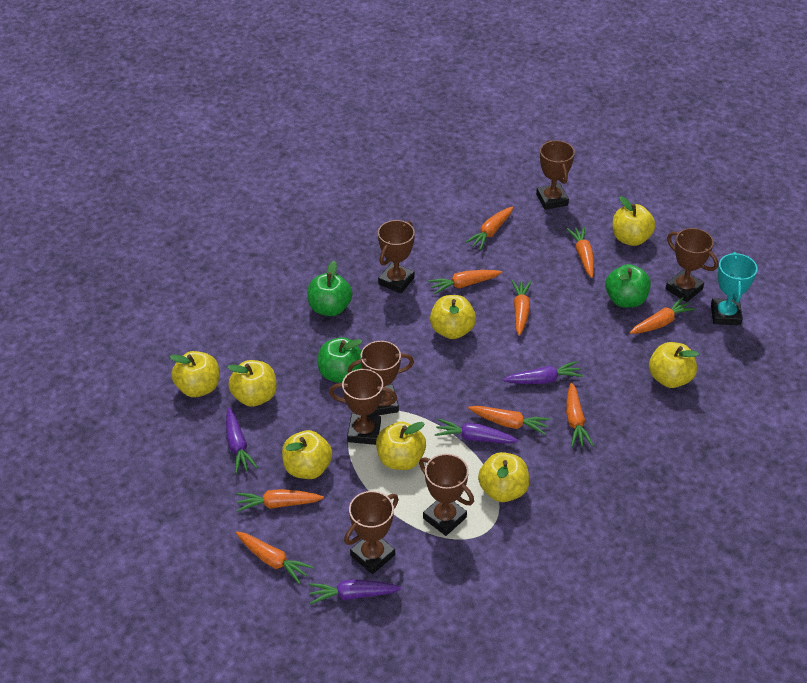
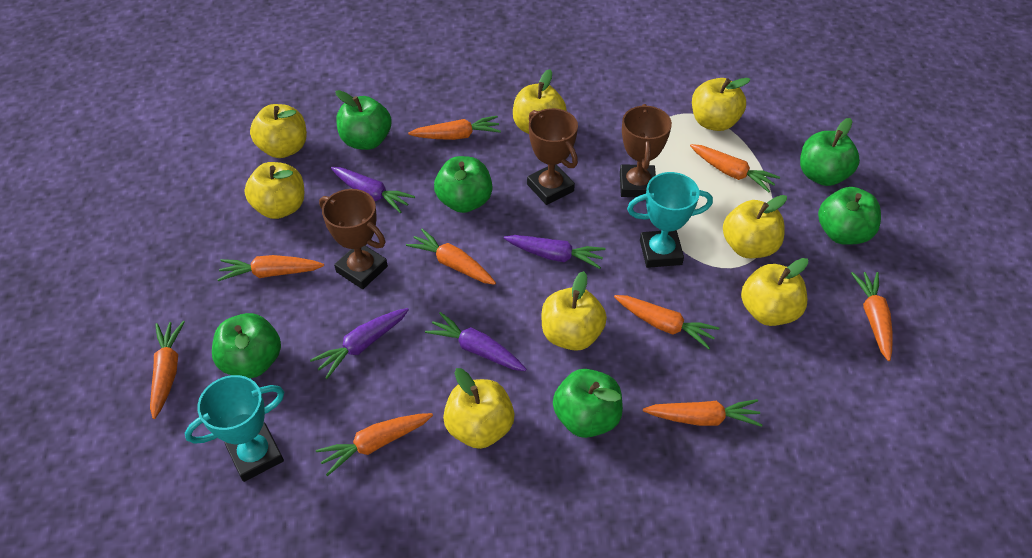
brown trophy: [329,369,397,445] [344,491,399,574] [348,341,414,416] [378,220,415,294] [419,454,474,536] [536,140,575,210] [665,228,718,302] = 7 -> [319,189,388,289] [527,108,578,205] [620,104,672,197] = 3
green apple: [308,261,352,316] [318,337,362,383] [605,264,651,308] = 3 -> [212,313,281,378] [335,90,392,150] [434,156,492,213] [553,369,623,438] [800,118,860,186] [818,187,881,245] = 6
turquoise trophy: [711,252,757,325] = 1 -> [185,375,285,482] [627,172,713,268] = 2

